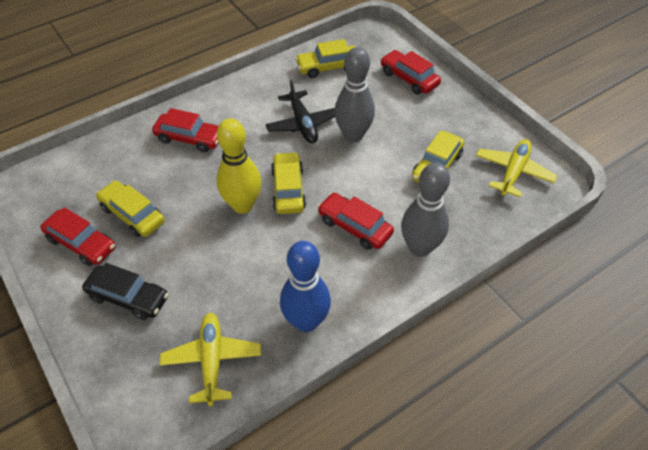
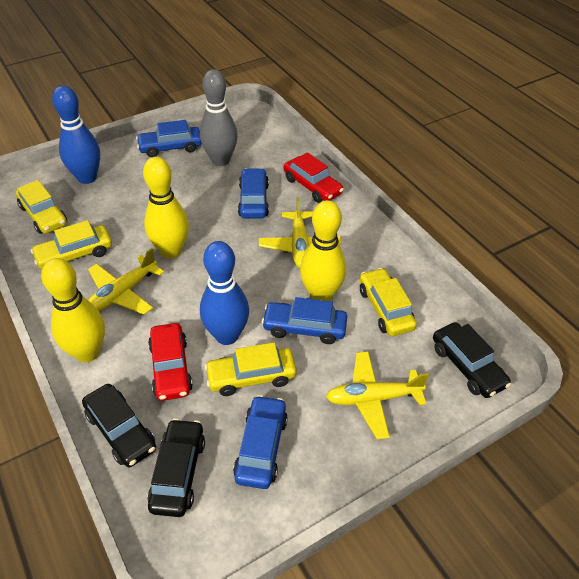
black car: [82,263,168,320] = 1 -> [82,384,156,467] [147,419,205,517] [433,322,511,398] = 3
black plane: [265,79,335,143] = 1 -> none = 0
blue bowling pin: [280,241,331,332] = 1 -> [52,85,100,184] [200,241,249,345] = 2
blue car: none = 0 -> [136,120,202,157] [233,395,288,489] [238,168,269,219] [261,297,347,344] = 4
grey bowling pin: [334,47,375,142] [401,162,450,257] = 2 -> [200,69,238,166] = 1
red car: [40,207,116,266] [152,108,219,153] [318,193,394,250] [380,50,441,95] = 4 -> [148,323,193,401] [284,152,344,202] = 2
yellow bowling pin: [217,118,261,214] = 1 -> [41,258,105,363] [143,157,189,259] [300,200,346,301] = 3
yellow plane: [160,313,261,406] [476,139,557,198] = 2 -> [88,248,164,315] [259,197,341,268] [326,352,429,439] = 3

